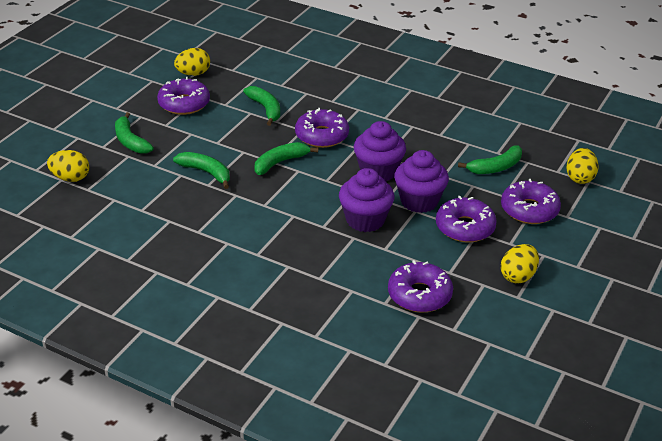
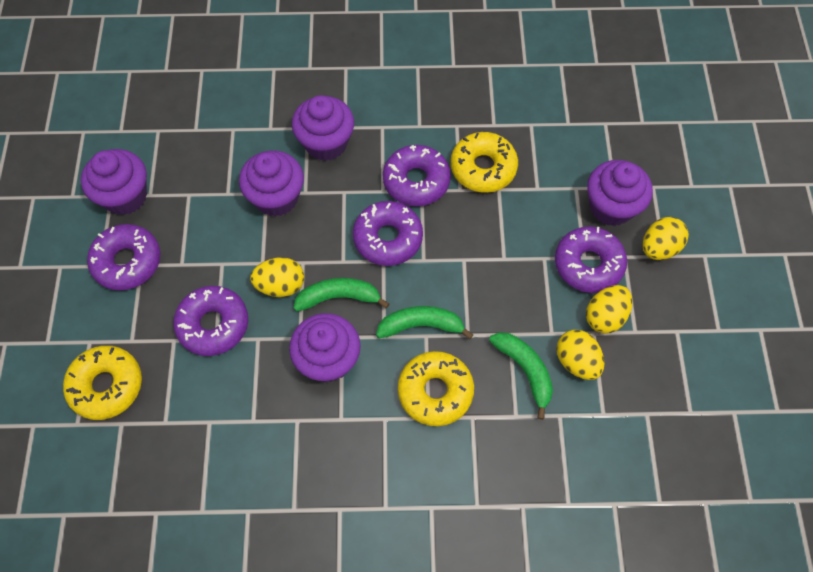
green banana: [115,112,154,154] [173,152,230,189] [243,86,280,126] [254,142,318,175] [458,145,522,174] = 5 -> [293,278,389,311] [376,306,474,339] [489,332,553,420] = 3
purple cupcake: [339,168,394,232] [354,121,406,182] [394,150,449,213] = 3 -> [81,149,147,215] [239,150,304,216] [289,313,361,382] [292,95,354,161] [587,160,653,226] = 5
yellow donut: none = 0 -> [63,346,142,420] [398,351,474,426] [451,132,518,193] = 3

